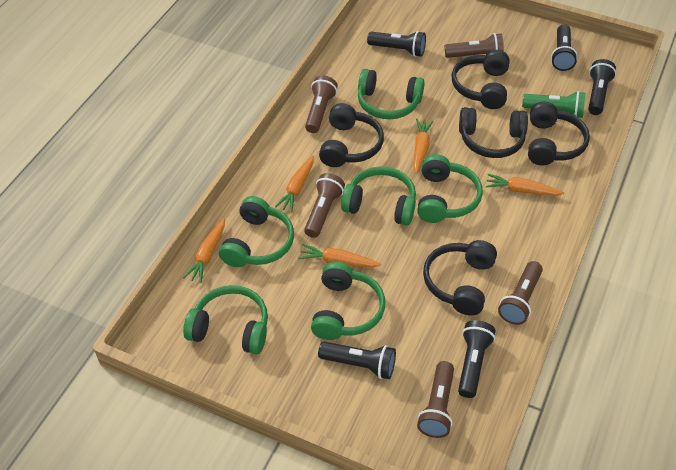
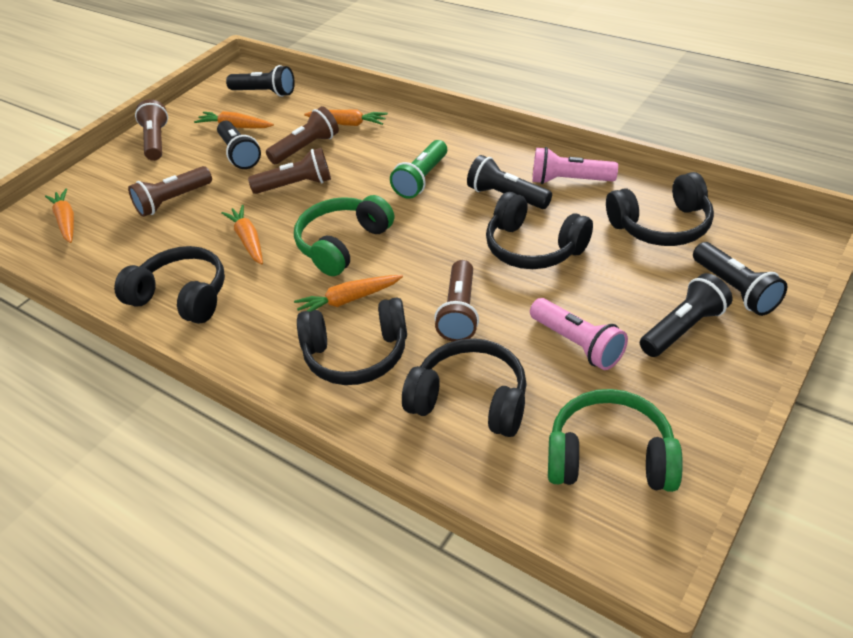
green headphones: [183,285,268,354] [219,196,294,267] [311,262,385,340] [341,166,416,226] [358,69,425,119] [417,154,483,223] = 6 -> [294,195,394,276] [548,389,683,492] = 2
pink flashlight: none = 0 -> [530,298,628,370] [532,147,618,184] = 2

